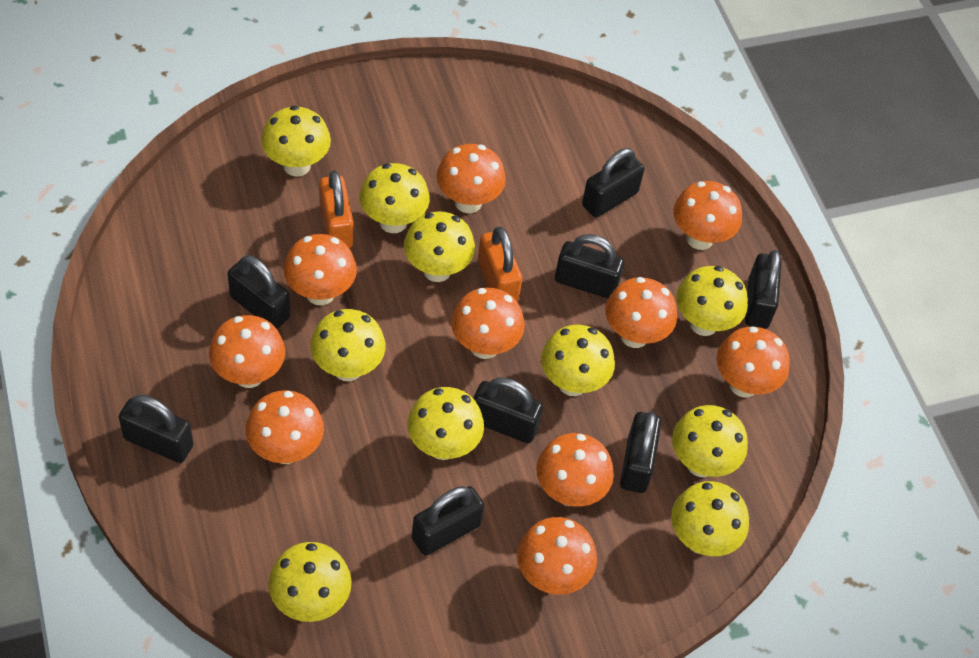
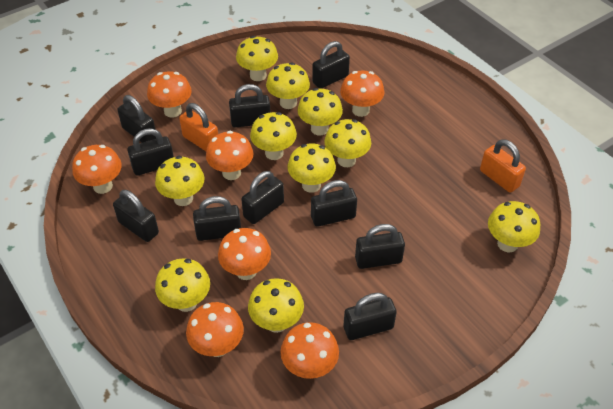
black padlock: [119,395,193,463] [227,255,290,329] [412,486,484,556] [473,377,543,443] [555,234,624,299] [582,148,645,218] [620,412,661,493] [745,250,782,329] = 8 -> [113,190,159,242] [117,95,156,143] [127,128,174,176] [193,196,241,241] [229,84,270,127] [241,171,284,224] [311,180,357,227] [312,41,350,89] [343,293,397,340] [355,224,405,269] = 10
orange mushroom: [209,315,285,388] [246,390,324,464] [284,234,357,305] [437,144,506,213] [451,287,525,359] [517,517,597,595] [536,433,614,507] [605,277,677,348] [674,181,742,250] [717,326,790,397] = 10 -> [72,145,122,194] [147,71,192,118] [186,302,244,357] [206,131,253,180] [218,228,271,280] [281,322,339,379] [340,71,384,117] = 7

